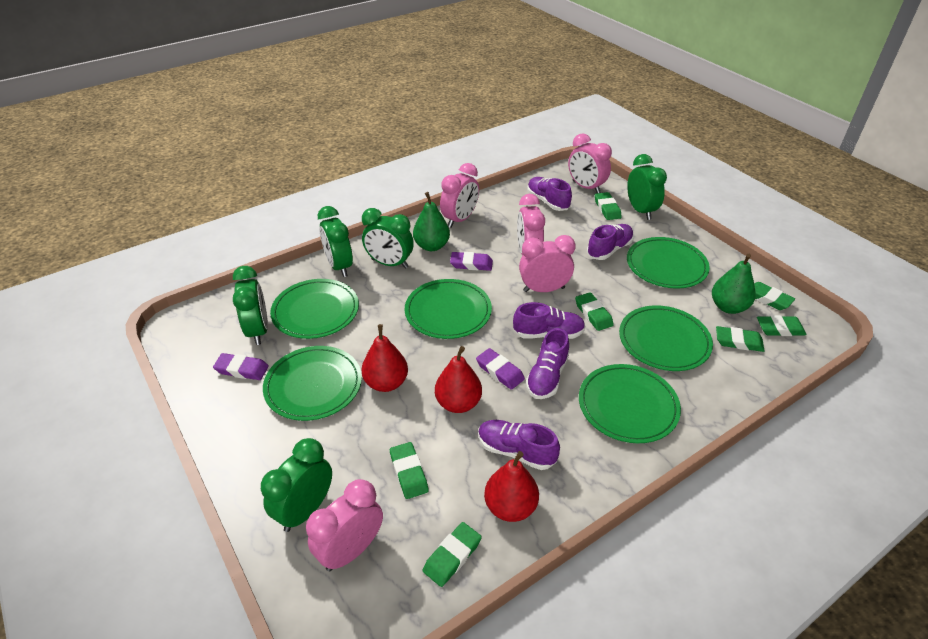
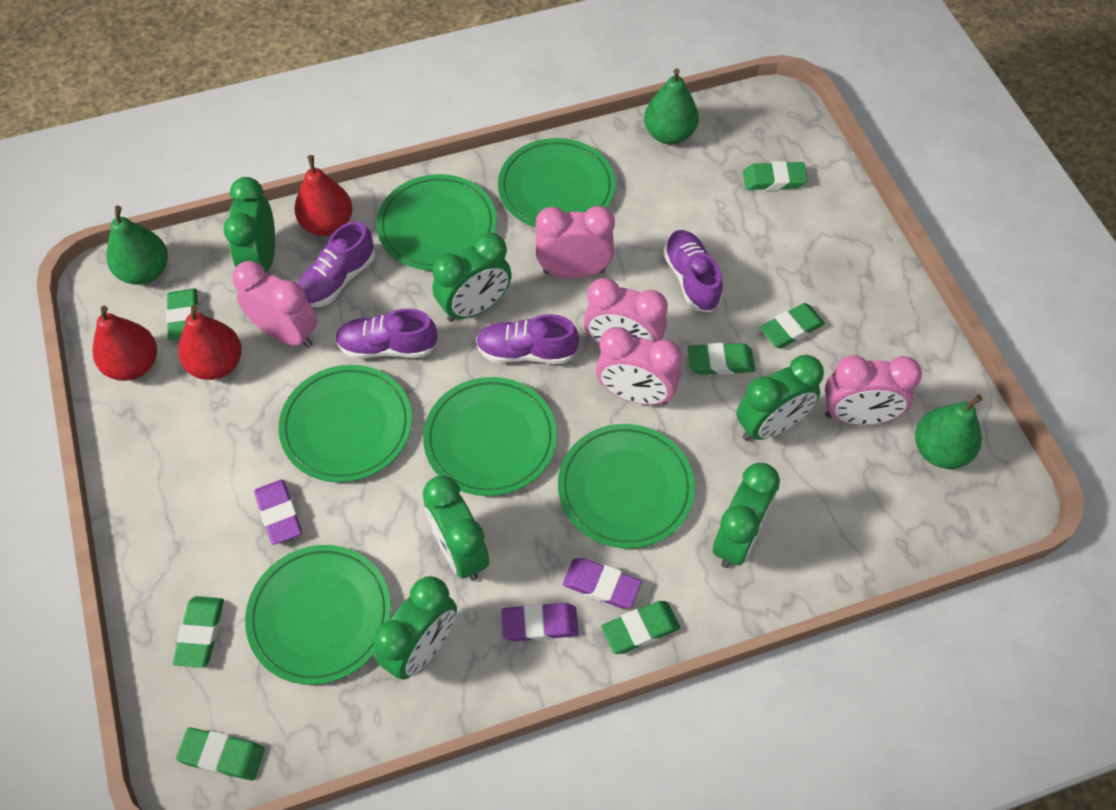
green clock: [233,266,268,345] [261,438,332,532] [318,206,353,277] [362,208,414,269] [627,154,667,220] = 5 -> [223,177,275,273] [373,576,457,680] [423,475,489,581] [433,232,512,322] [713,463,780,568] [736,355,824,441] = 6
green pear: [413,192,450,251] [712,254,755,314] = 2 -> [106,206,168,285] [644,68,699,144] [915,394,982,469] = 3
purple shoe: [478,420,560,470] [513,302,585,339] [526,328,569,399] [527,177,572,211] [587,224,634,260] = 5 -> [298,221,375,307] [335,308,437,359] [476,314,579,364] [663,230,723,312] = 4

